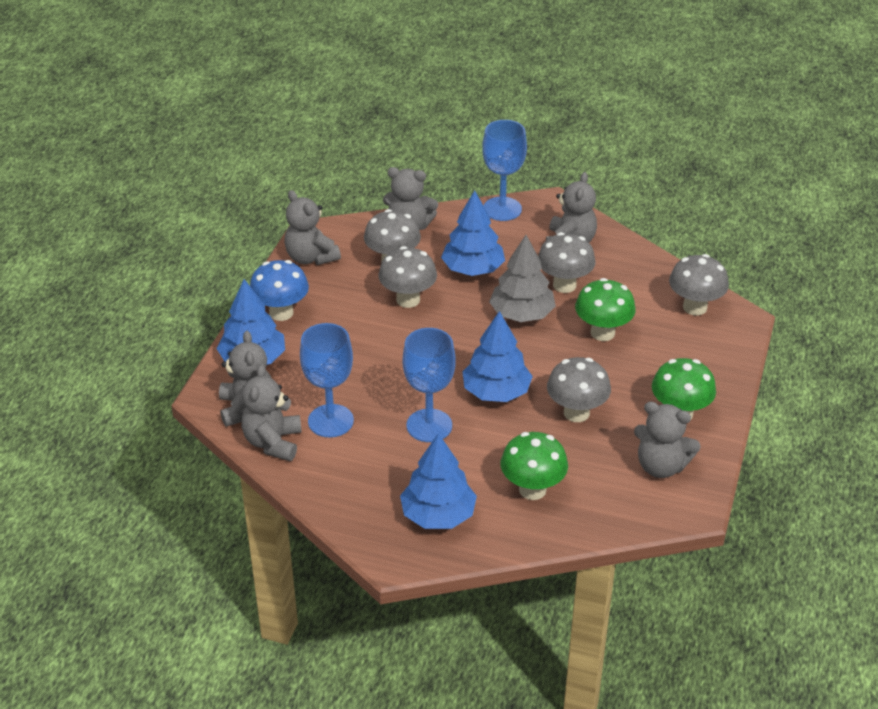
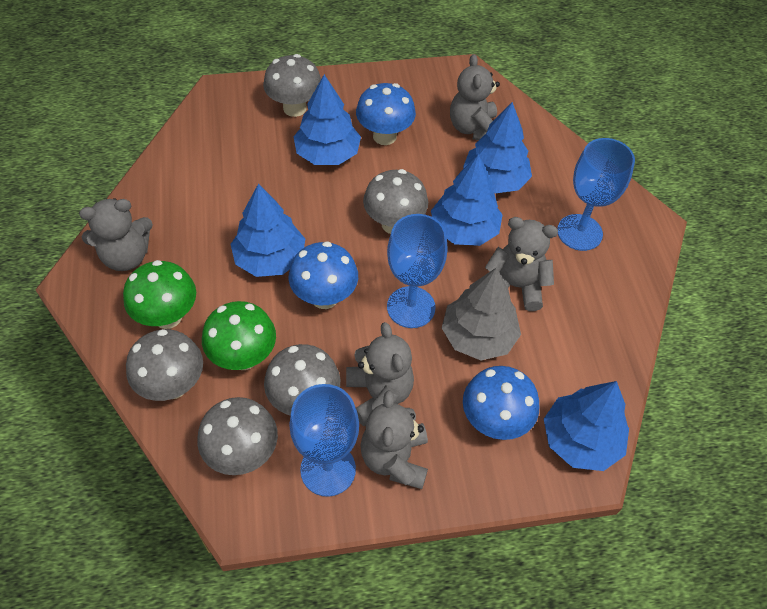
blue mushroom: [250,260,309,321] = 1 -> [289,241,358,309] [356,83,416,145] [463,366,539,440] = 3
blue tree: [216,279,285,365] [400,433,477,529] [441,190,505,276] [462,311,533,402] = 4 -> [230,184,305,277] [293,74,361,165] [431,154,503,246] [463,102,532,193] [544,381,629,471] = 5
green mushroom: [501,432,568,500] [575,278,636,341] [652,358,716,419] = 3 -> [123,260,196,329] [202,301,276,370] = 2
grey teddy bear: [219,331,271,427] [241,364,302,461] [284,190,341,265] [383,167,438,230] [546,172,597,242] [634,401,701,478] = 6 -> [79,198,153,271] [346,322,414,427] [360,390,428,489] [450,54,500,140] [485,217,558,311] = 5

